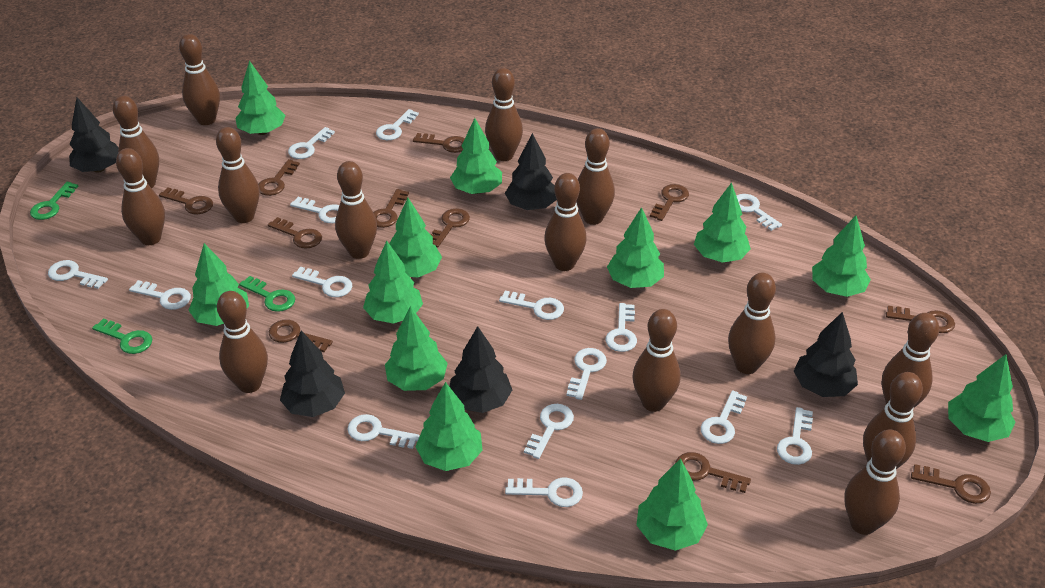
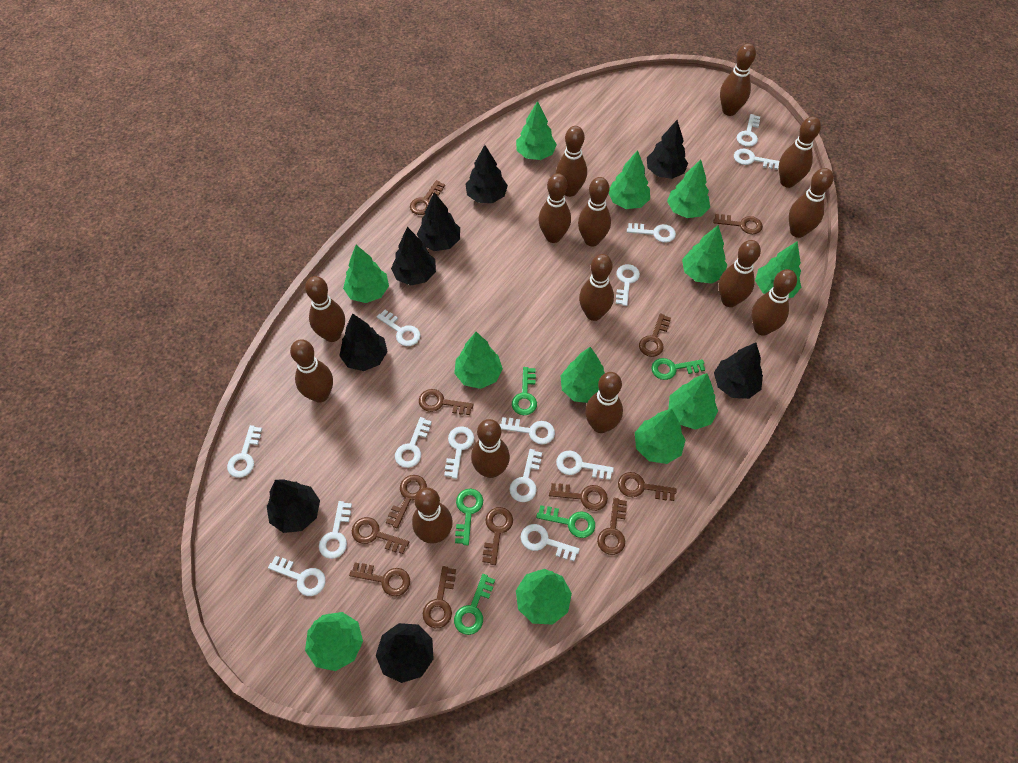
black tree: [69,97,119,173] [280,331,345,417] [450,326,512,413] [505,133,557,210] [794,312,858,397] = 5 -> [267,480,320,533] [339,313,388,371] [376,623,434,683] [391,227,436,286] [417,192,460,251] [465,145,508,203] [647,120,688,179] [714,343,763,399] = 8
brown key: [159,187,213,214] [258,159,300,196] [268,217,322,248] [269,320,333,352] [373,189,409,228] [413,133,465,153] [431,208,470,248] [650,184,689,221] [675,452,751,493] [886,306,955,333] [911,464,991,504] = 11 -> [349,562,410,596] [352,517,409,554] [386,475,427,529] [410,180,445,215] [419,389,473,415] [423,566,456,628] [482,507,513,565] [549,483,608,511] [597,498,627,555] [618,472,677,501] [639,313,671,357] [713,214,763,234] = 12
green key: [30,182,78,220] [92,318,152,354] [239,276,295,312] = 3 -> [454,574,495,635] [455,489,483,545] [512,367,537,415] [536,505,595,538] [651,358,705,380] = 5
white key: [48,260,108,289] [129,280,191,310] [288,127,335,159] [290,197,339,223] [292,266,352,297] [347,414,420,449] [376,109,419,140] [499,291,564,320] [505,478,583,507] [524,404,574,459] [566,348,607,400] [606,303,637,352] [701,390,747,444] [736,194,782,231] [777,407,813,465] = 15 -> [227,425,262,478] [268,556,326,596] [319,501,352,559] [377,310,421,346] [395,417,432,468] [444,426,474,479] [500,417,555,444] [510,449,542,502] [521,524,580,561] [556,450,614,480] [616,264,640,306] [627,223,676,243] [734,149,779,170] [737,114,760,147] = 14

